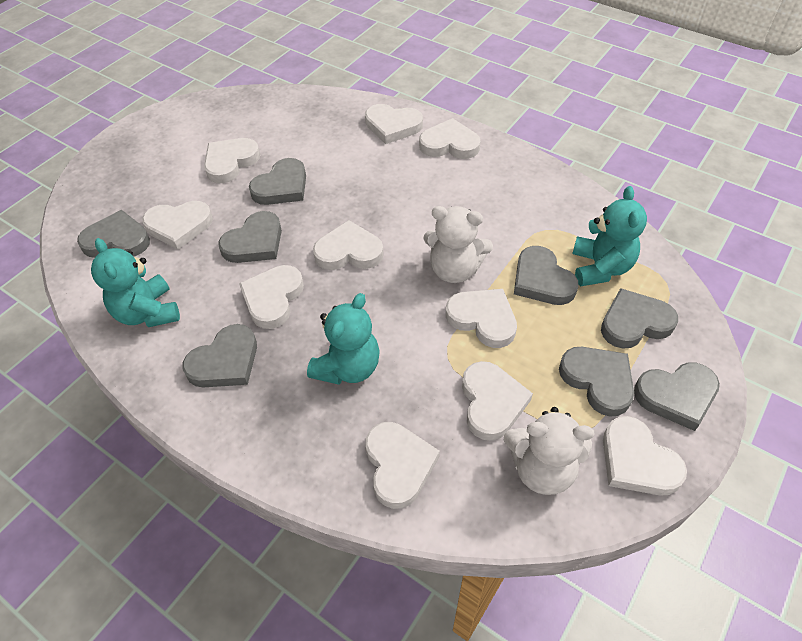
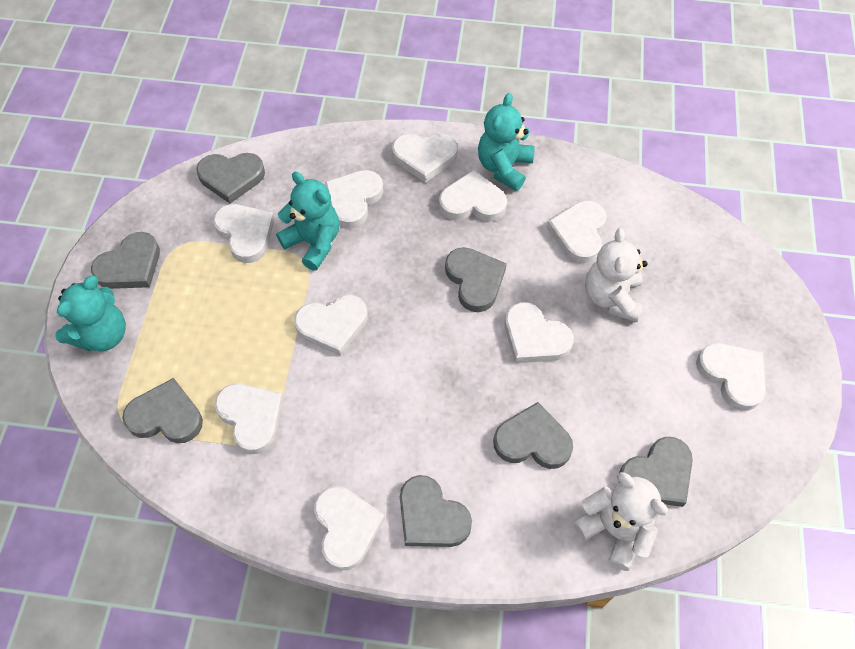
grey heart: [77,210,150,258] [182,324,257,387] [218,211,282,263] [249,158,306,205] [514,246,579,305] [559,347,634,417] [601,288,678,349] [634,362,720,431] = 8 -> [91,232,160,289] [122,378,203,443] [196,153,265,204] [400,475,472,547] [445,247,507,312] [493,402,573,469] [619,437,693,507] = 7

